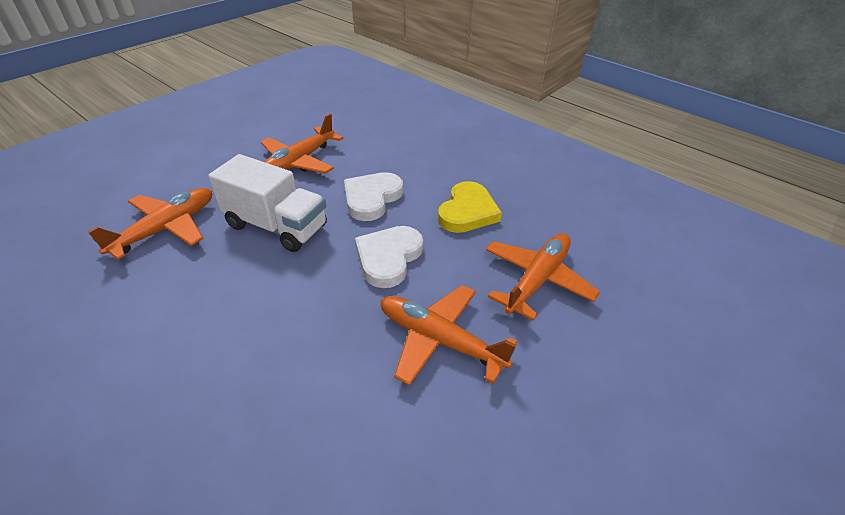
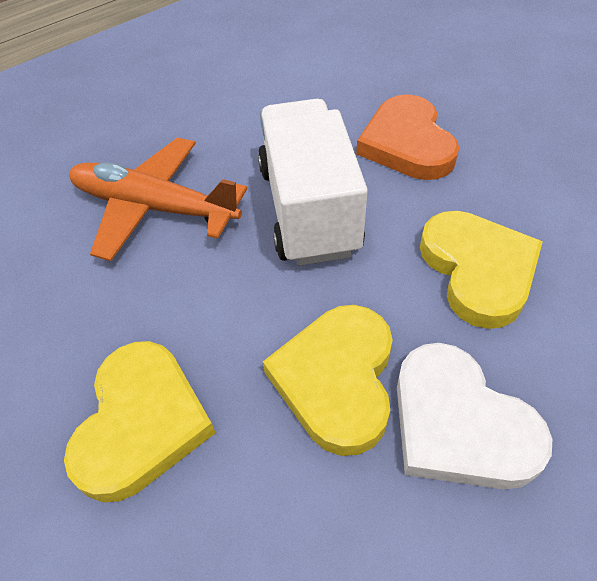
orange heart: none = 0 -> [356,94,459,180] = 1
orange plane: [88,188,212,259] [261,114,343,174] [381,285,517,386] [486,233,600,321] = 4 -> [69,137,248,261] = 1
white heart: [344,172,403,221] [355,226,423,288] = 2 -> [397,343,552,490] = 1
yellow heart: [438,181,502,233] = 1 -> [64,341,215,502] [263,305,393,456] [420,211,543,329] = 3

